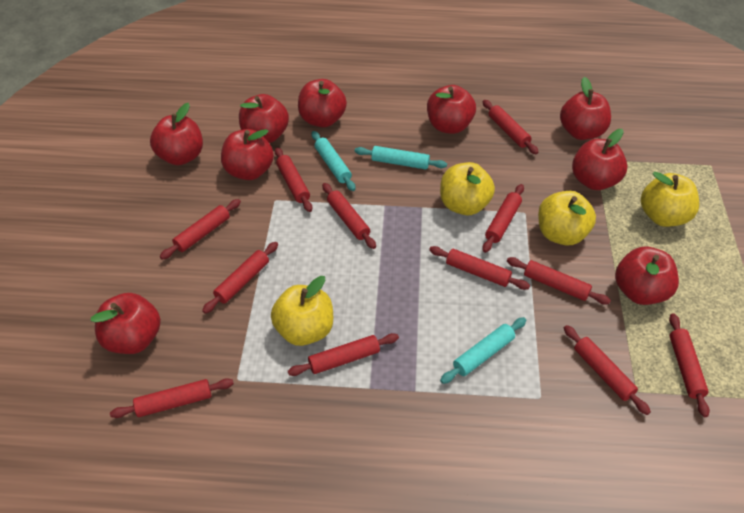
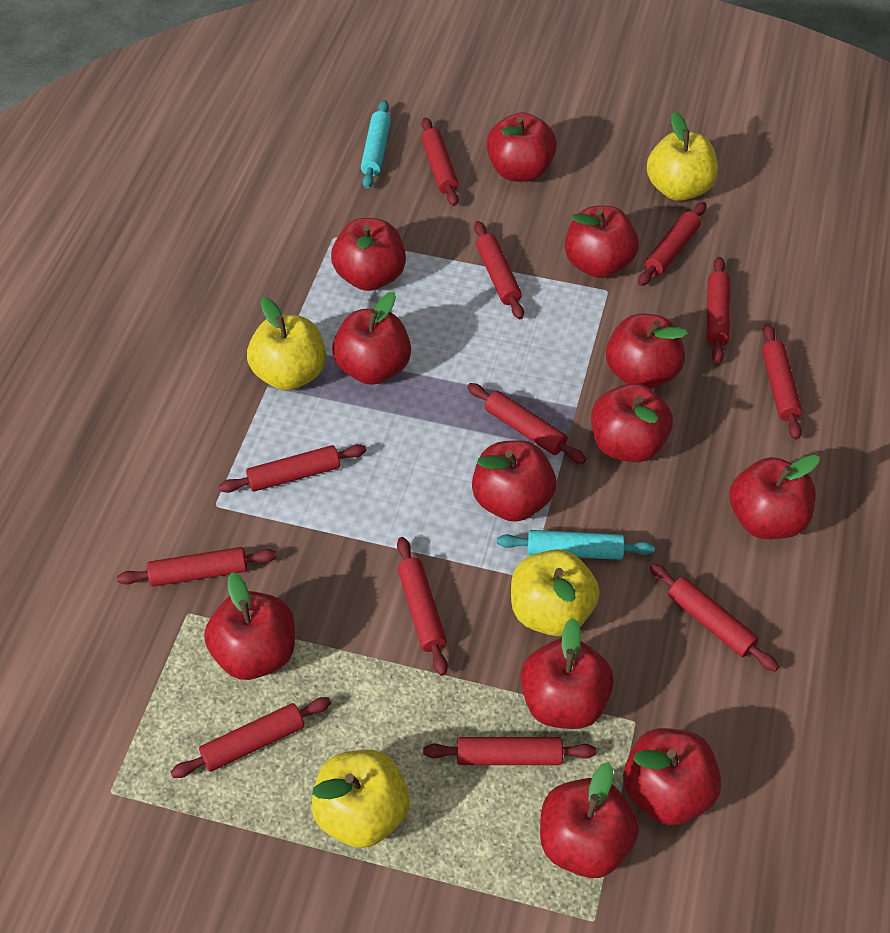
red apple: [91,293,161,354] [150,103,203,165] [221,129,274,180] [239,94,289,143] [298,79,347,127] [427,85,476,134] [560,77,611,140] [572,129,627,190] [615,247,679,305] = 9 -> [204,572,295,680] [331,218,406,291] [332,292,411,385] [472,440,556,522] [486,112,557,182] [521,618,614,729] [540,762,639,878] [565,206,639,278] [591,383,673,462] [606,314,688,389] [623,728,721,825] [729,455,820,539] = 12
turquoise rolling pin: [311,131,356,191] [355,146,447,169] [440,317,526,384] = 3 -> [361,100,391,189] [497,530,655,560] = 2

